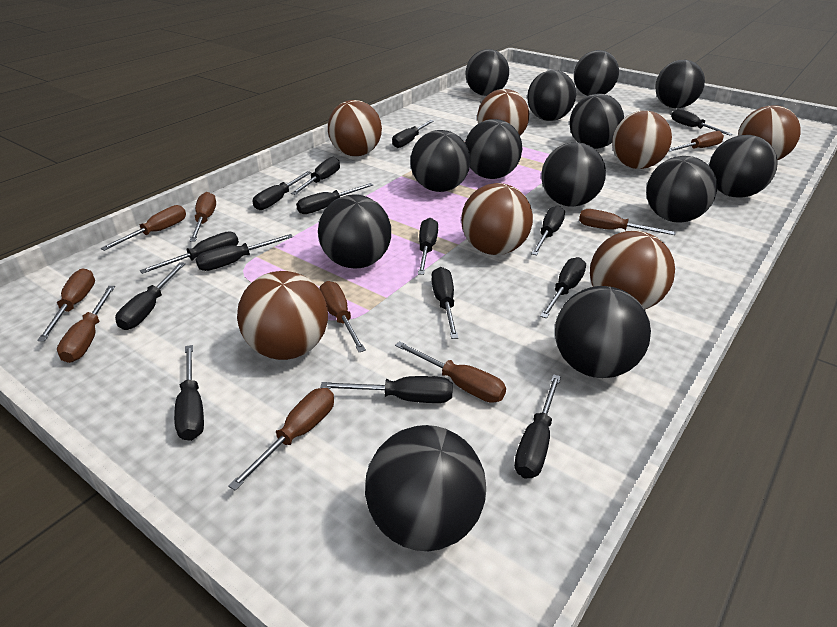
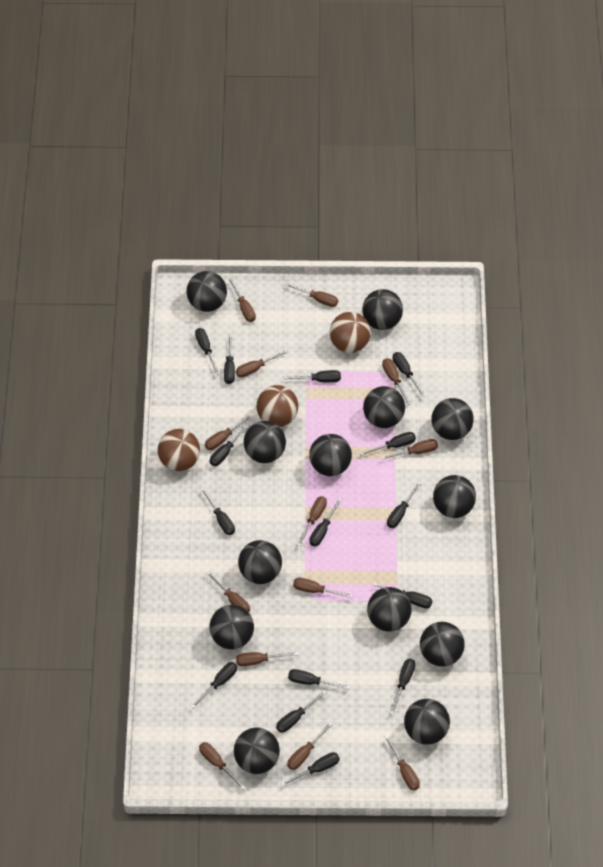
brown ball: [237,271,328,360] [328,100,382,156] [461,183,533,255] [477,89,529,136] [590,231,675,309] [612,111,672,169] [738,105,801,160] = 7 -> [158,429,200,471] [257,385,298,427] [330,312,371,353] = 3
brown screwdriver: [37,268,95,341] [57,286,115,363] [101,205,186,251] [190,192,216,242] [228,388,334,491] [319,281,366,352] [395,341,506,403] [579,209,676,235] [669,131,724,152] = 9 -> [199,742,245,790] [205,414,253,450] [206,571,250,612] [228,278,256,322] [236,350,288,378] [236,652,298,666] [285,283,338,307] [287,722,333,770] [293,578,353,598] [297,496,327,546] [381,439,438,460] [382,358,411,405] [384,735,420,791] = 13

